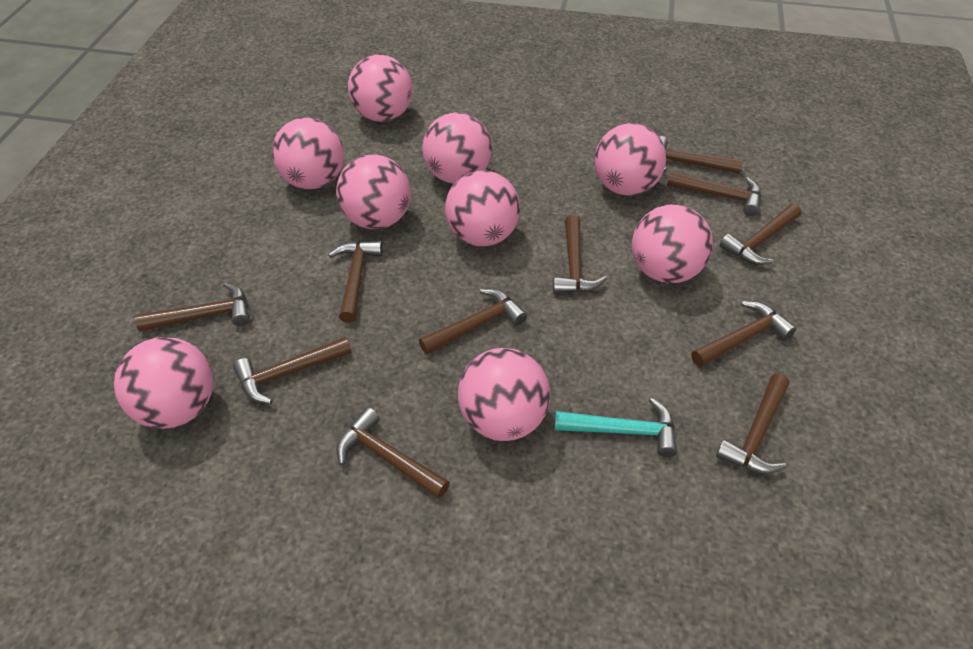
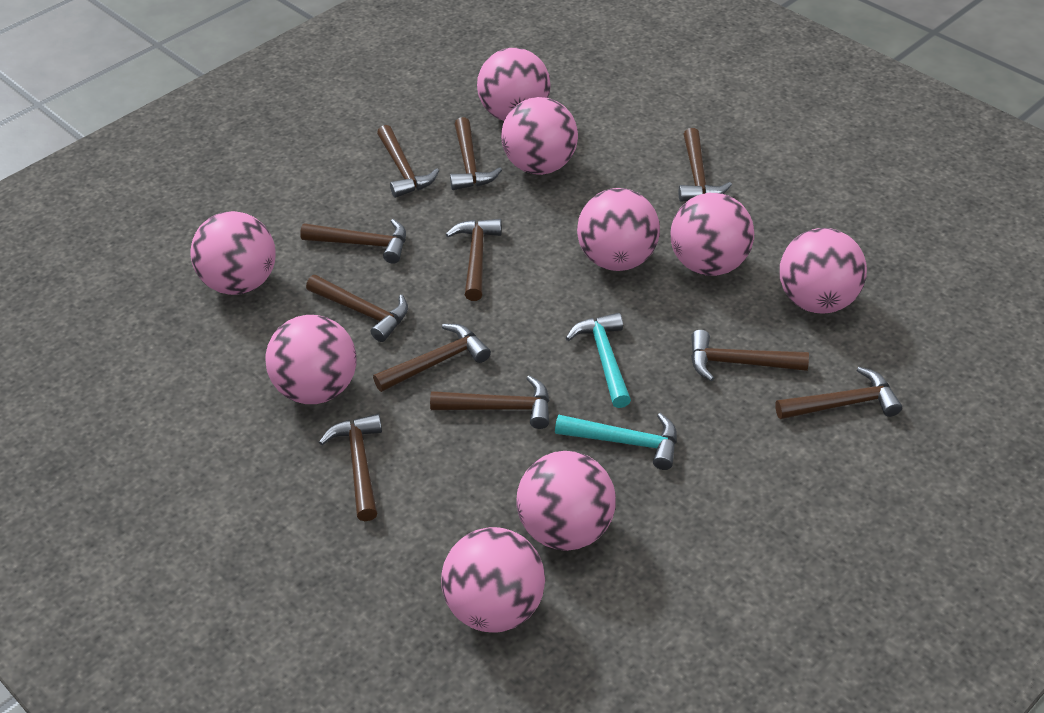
turquoise hammer: [554,398,677,457] = 1 -> [555,413,677,470] [566,313,631,408] = 2

